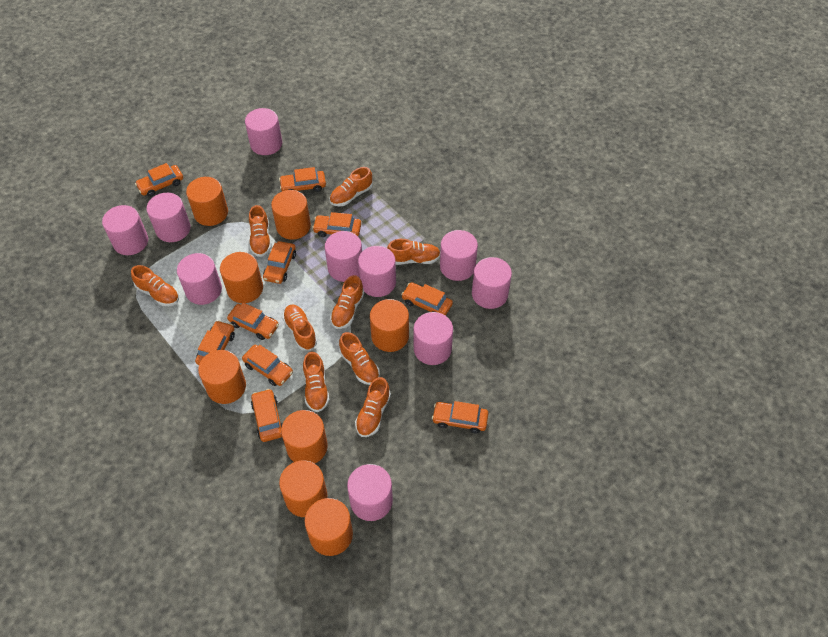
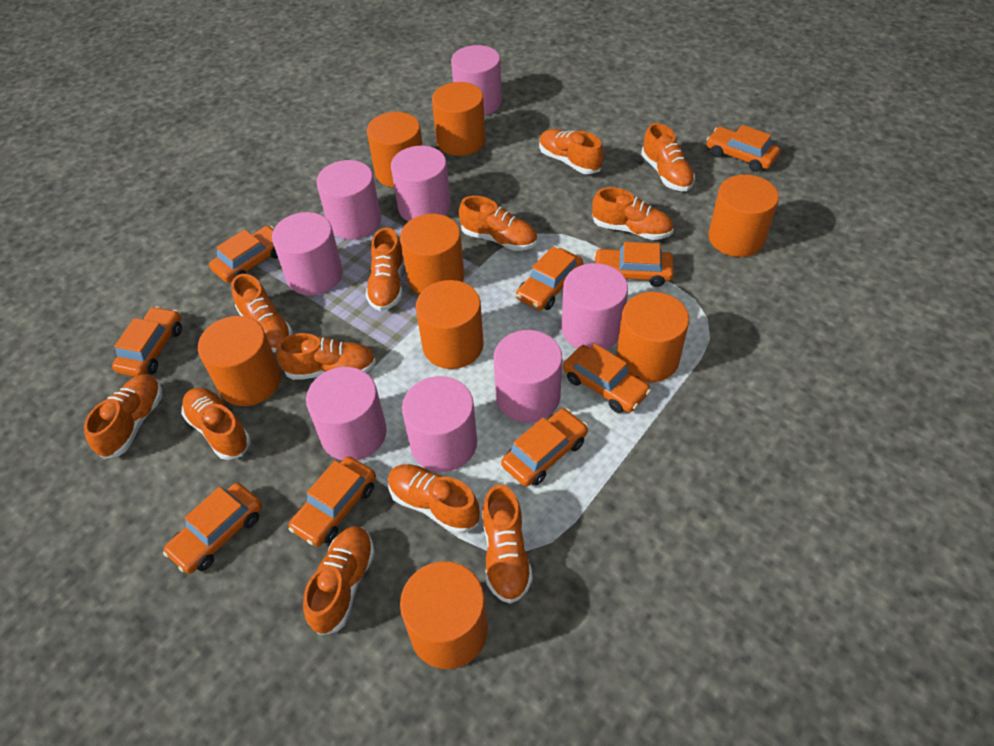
orange car: [135,163,183,197] [195,321,235,365] [227,303,279,340] [242,345,293,386] [251,389,282,442] [263,241,296,284] [279,167,326,192] [312,212,361,237] [401,282,453,316] [432,401,488,434] = 10 -> [112,306,182,377] [163,483,262,574] [209,226,278,283] [289,456,376,547] [501,408,588,486] [516,246,583,311] [563,344,651,413] [594,242,674,287] [706,125,780,172] = 9
orange shoe: [131,265,179,306] [249,205,271,257] [282,304,317,351] [303,352,329,412] [330,167,373,206] [330,275,364,329] [339,332,380,385] [355,377,391,437] [387,239,440,265] = 9 -> [84,374,162,459] [181,388,251,460] [231,274,293,353] [276,333,376,380] [303,526,375,636] [366,227,404,311] [388,464,480,534] [459,196,537,251] [482,484,533,604] [539,129,603,174] [592,187,674,240] [641,123,695,191] = 12
pink cylinder: [102,205,148,255] [146,193,191,242] [177,253,222,305] [245,108,282,155] [325,231,362,282] [347,464,393,521] [358,246,396,297] [414,312,453,365] [440,230,478,281] [472,257,512,309] = 10 -> [272,212,343,295] [306,367,387,460] [317,160,381,239] [391,146,451,222] [402,376,477,472] [451,45,502,115] [494,330,562,423] [561,263,628,349] = 8

